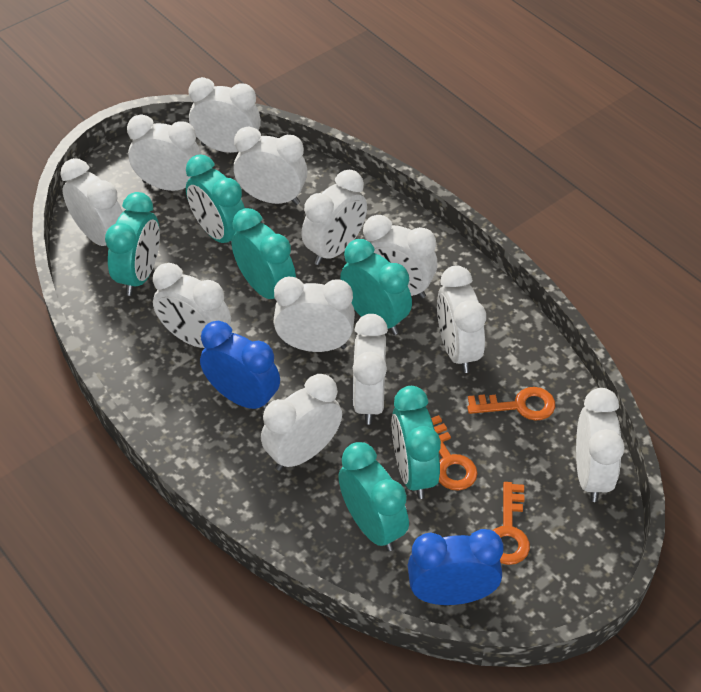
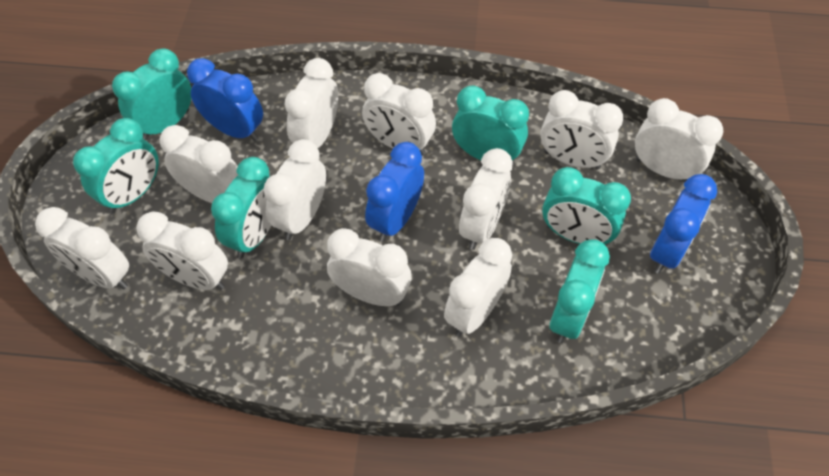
blue clock: [200,321,280,410] [408,529,503,605] = 2 -> [187,58,263,141] [365,142,424,242] [650,174,717,274] = 3
orange key: [431,415,478,490] [467,387,555,421] [492,482,530,565] = 3 -> none = 0
white clock: [60,158,123,246] [127,114,202,191] [153,263,231,348] [188,77,261,153] [234,127,308,205] [261,374,342,471] [273,277,355,352] [301,170,367,265] [353,314,388,425] [363,215,438,298] [437,266,486,373] [576,388,625,502] = 12 -> [35,207,129,290] [136,211,228,290] [159,125,238,203] [263,139,326,240] [284,58,338,148] [327,228,412,306] [362,73,436,155] [444,238,512,337] [459,148,513,250] [540,90,623,169] [635,98,723,180] = 11

